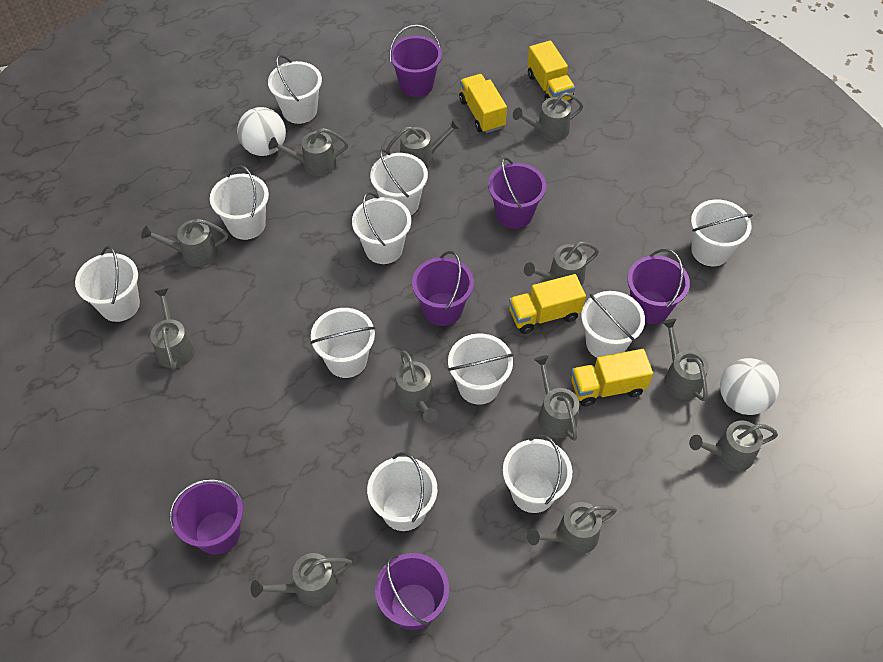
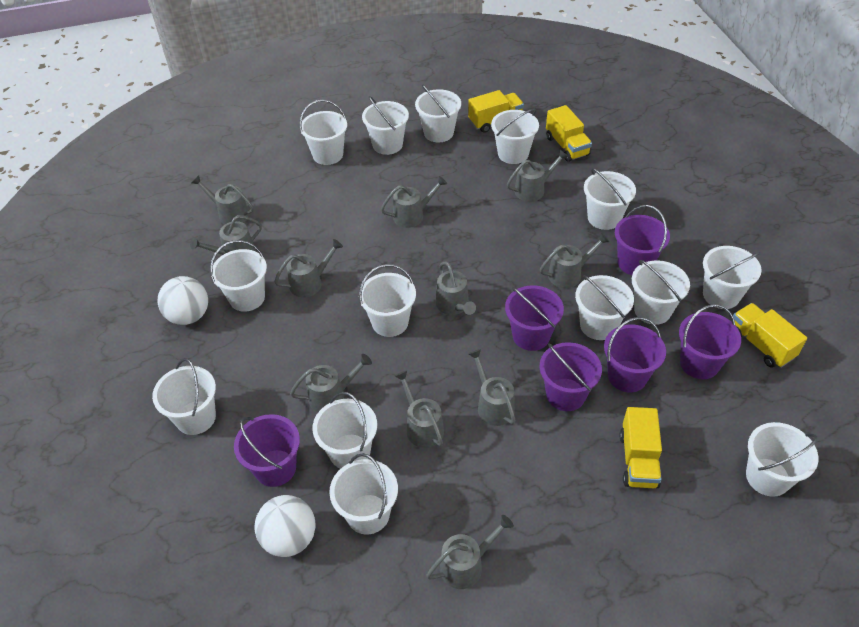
grey watering can: [141,219,228,267] [150,288,195,370] [250,553,352,606] [269,128,348,176] [386,118,461,169] [395,350,438,423] [513,92,583,141] [524,241,599,286] [527,502,617,555] [534,355,579,441] [662,319,709,401] [689,420,778,472] = 12 -> [190,215,262,255] [192,175,254,225] [274,239,343,297] [290,354,372,412] [381,176,447,228] [395,370,444,448] [426,515,514,589] [436,262,476,315] [468,349,516,426] [507,149,568,202] [540,233,609,288] = 11
white bucket: [75,246,140,322] [210,165,269,240] [268,55,322,124] [310,308,375,378] [352,192,411,264] [367,452,437,531] [370,149,428,215] [448,334,514,405] [503,434,572,513] [581,291,645,358] [691,200,753,266] = 11 -> [152,358,216,435] [210,240,267,312] [299,100,347,165] [312,392,377,469] [329,453,398,534] [359,264,416,337] [362,96,409,155] [415,84,461,142] [491,109,539,164] [575,275,634,340] [584,168,636,230] [632,260,690,325] [703,246,762,309] [746,422,818,497] = 14

